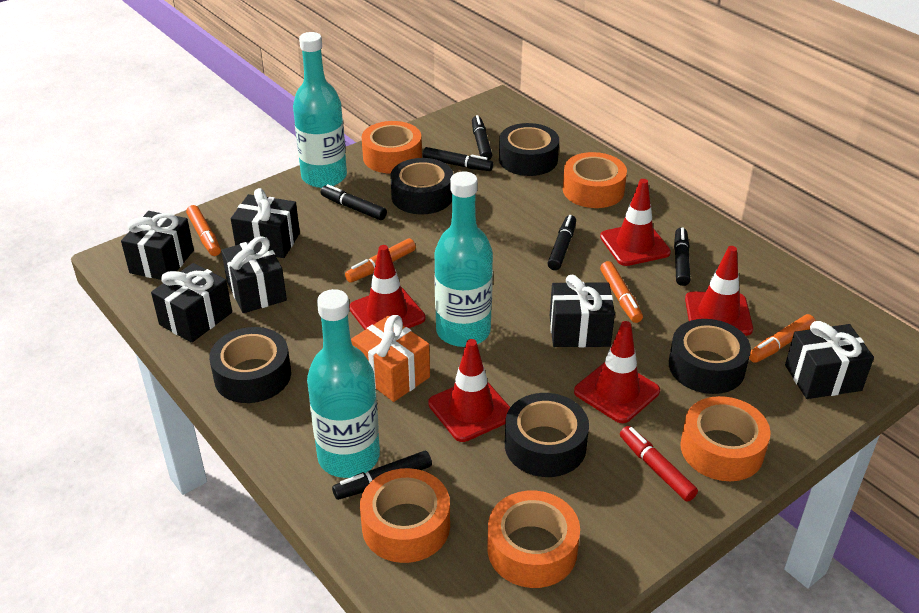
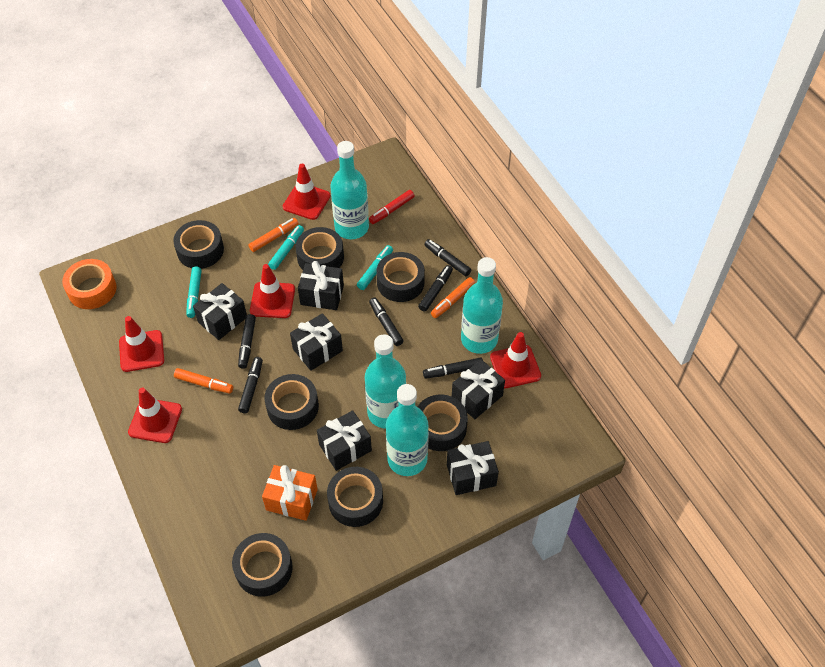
black tape: [209,327,291,403] [391,158,453,214] [499,123,559,176] [505,393,589,477] [669,319,751,394] = 5 -> [173,220,224,269] [232,533,293,597] [264,374,319,430] [295,227,344,270] [327,467,383,527] [376,252,425,302] [418,395,468,451] = 7
orange marker: [186,205,221,256] [345,238,416,283] [600,261,643,323] [749,314,816,363] = 4 -> [174,368,233,393] [248,218,299,252] [431,277,475,318] = 3
orange tape: [360,468,450,563] [362,121,422,174] [487,491,580,588] [563,152,627,208] [680,396,771,481] = 5 -> [62,259,117,309] = 1
turquoise bottle: [293,32,347,188] [307,289,380,478] [434,171,493,347] = 3 -> [330,141,369,239] [365,334,406,428] [386,384,429,476] [461,257,503,354] = 4
turquoise marker: none = 0 -> [186,266,202,318] [268,225,304,270] [357,245,393,290] = 3

